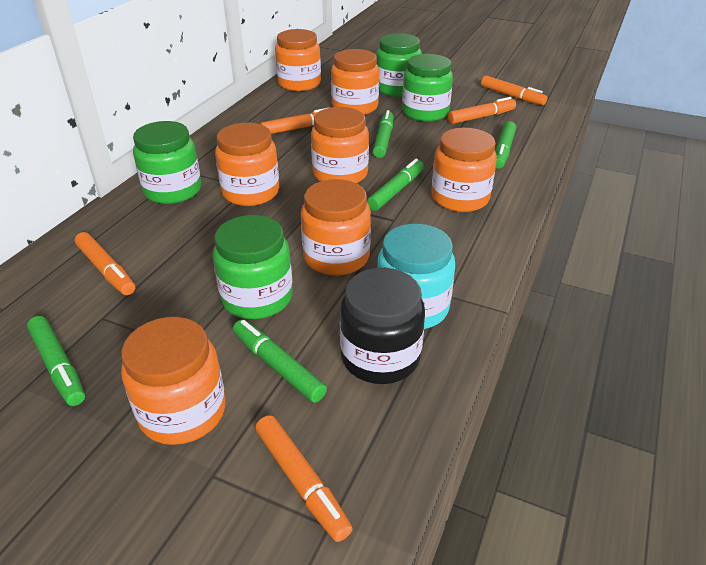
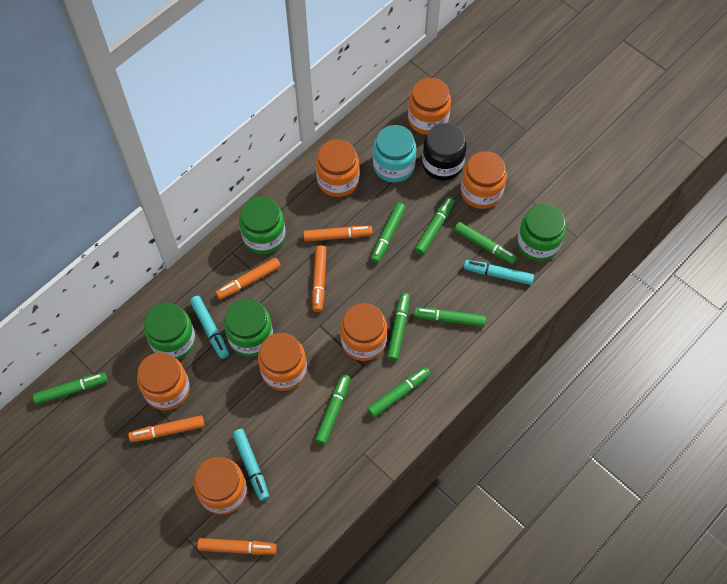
green marker: [27,316,85,406] [233,320,327,403] [367,159,424,211] [373,110,394,158] [495,121,516,169] = 5 -> [33,372,108,405] [315,374,351,445] [367,367,430,417] [371,203,406,263] [387,293,410,361] [414,307,486,327] [415,197,455,255] [454,222,517,264] = 8
turquoise marker: none = 0 -> [190,296,229,359] [232,429,269,501] [464,260,534,285] = 3

